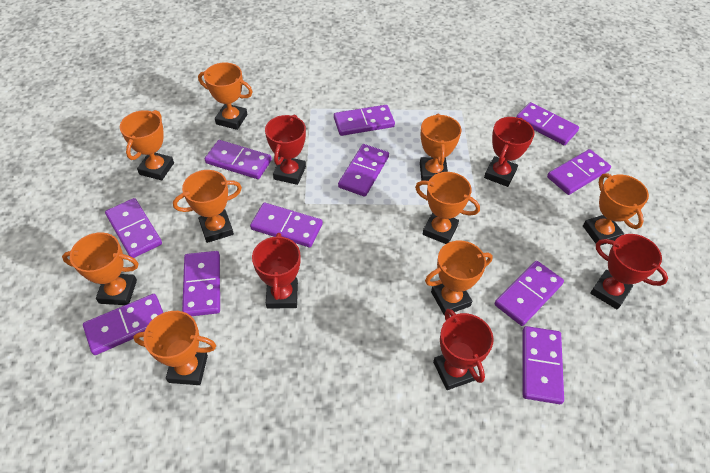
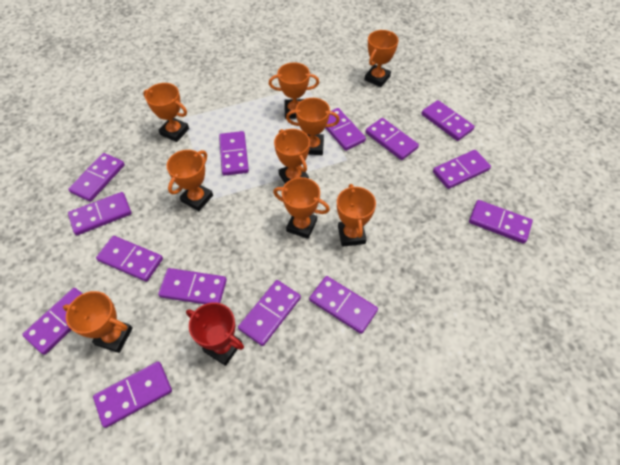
purple domino: [83,294,163,355] [105,198,162,258] [182,251,220,316] [205,140,272,179] [250,203,323,247] [334,105,395,136] [338,144,389,197] [494,261,564,326] [516,102,579,145] [522,326,564,404] [547,149,611,195] = 11 -> [22,288,83,355] [68,153,125,202] [68,192,131,235] [93,361,172,428] [96,236,163,282] [158,268,227,304] [219,131,249,176] [238,280,301,346] [309,276,378,334] [325,108,366,151] [365,118,419,160] [421,100,475,141] [433,150,491,189] [469,200,533,244] = 14
red trophy: [252,233,301,309] [265,115,306,185] [433,309,494,390] [484,117,534,187] [590,234,668,310] = 5 -> [186,302,244,366] = 1

